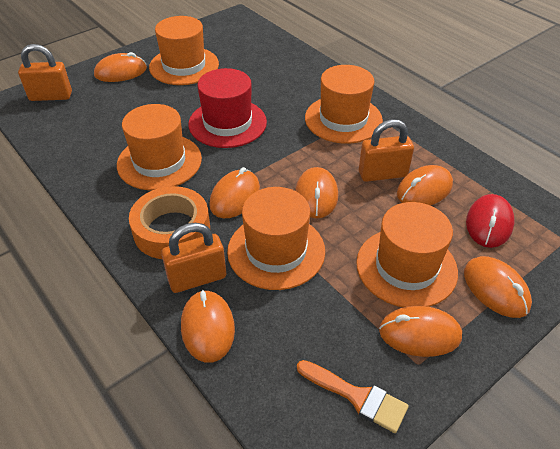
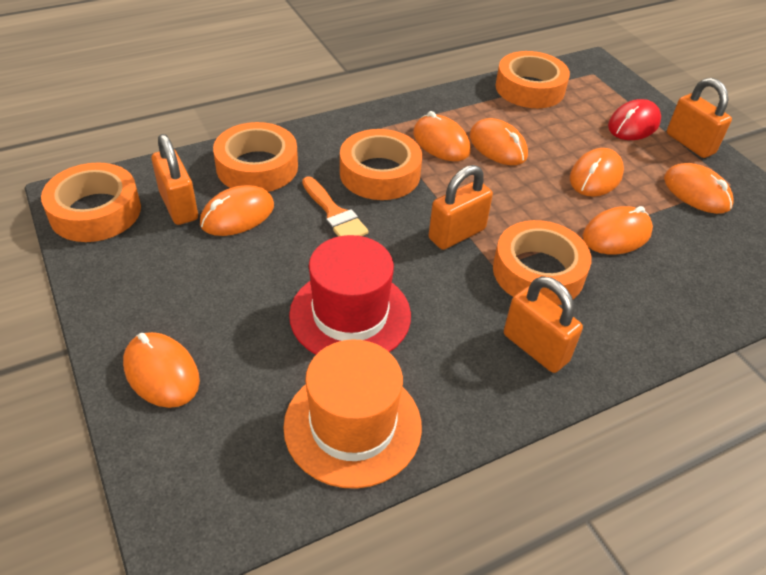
orange hat: [117,104,202,190] [149,16,219,85] [227,187,325,290] [305,65,383,144] [356,202,458,307] = 5 -> [283,340,422,489] = 1
orange padlock: [18,44,72,101] [161,223,226,293] [359,119,414,182] = 3 -> [151,134,198,225] [429,165,493,250] [504,276,583,373] [667,78,732,158] = 4
orange tape: [129,186,210,259] = 1 -> [41,162,141,242] [213,122,298,192] [340,129,422,200] [493,220,592,305] [495,51,570,108] = 5

